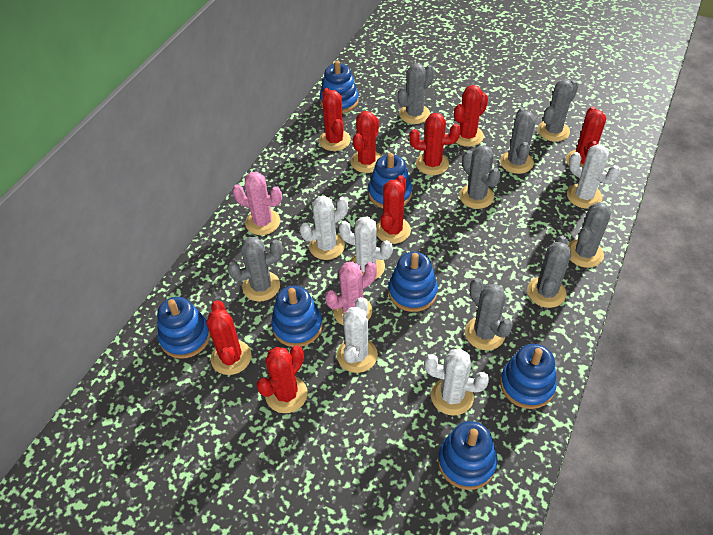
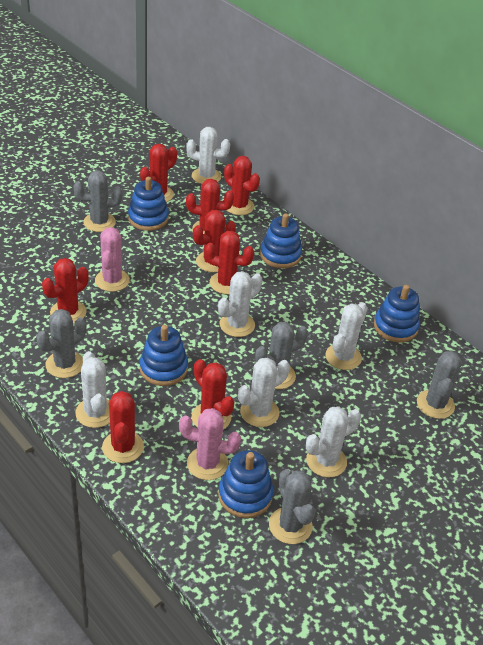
blue stacking toy: [157,297,210,359] [271,286,322,347] [320,61,359,113] [368,153,412,208] [389,252,438,312] [438,421,497,490] [500,344,557,409] = 7 -> [128,177,169,231] [140,325,188,386] [218,450,273,518] [260,213,302,268] [374,285,420,343] = 5
grey cactus: [227,237,283,301] [398,63,434,124] [459,145,501,209] [465,278,513,350] [500,108,536,174] [527,235,571,308] [537,80,579,142] [568,202,611,268] = 8 -> [37,309,86,378] [73,170,122,232] [255,322,308,389] [269,469,315,544] [417,351,462,419] = 5
white cactus: [300,195,348,260] [337,297,378,373] [339,217,393,279] [424,349,489,416] [567,144,620,209] = 5 -> [75,351,110,428] [186,127,230,184] [218,271,262,337] [238,358,290,427] [306,406,361,478] [325,302,368,370] = 6

